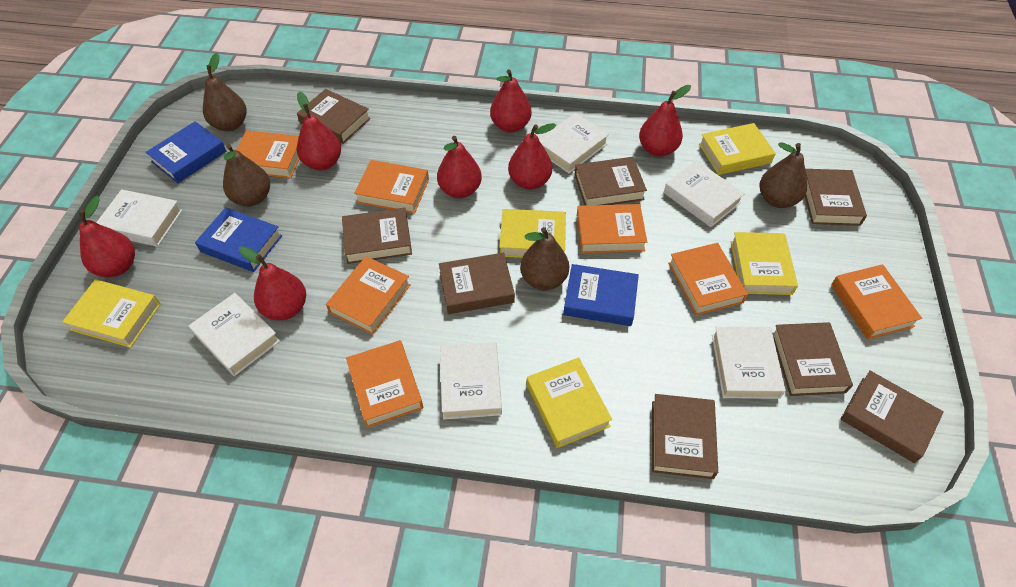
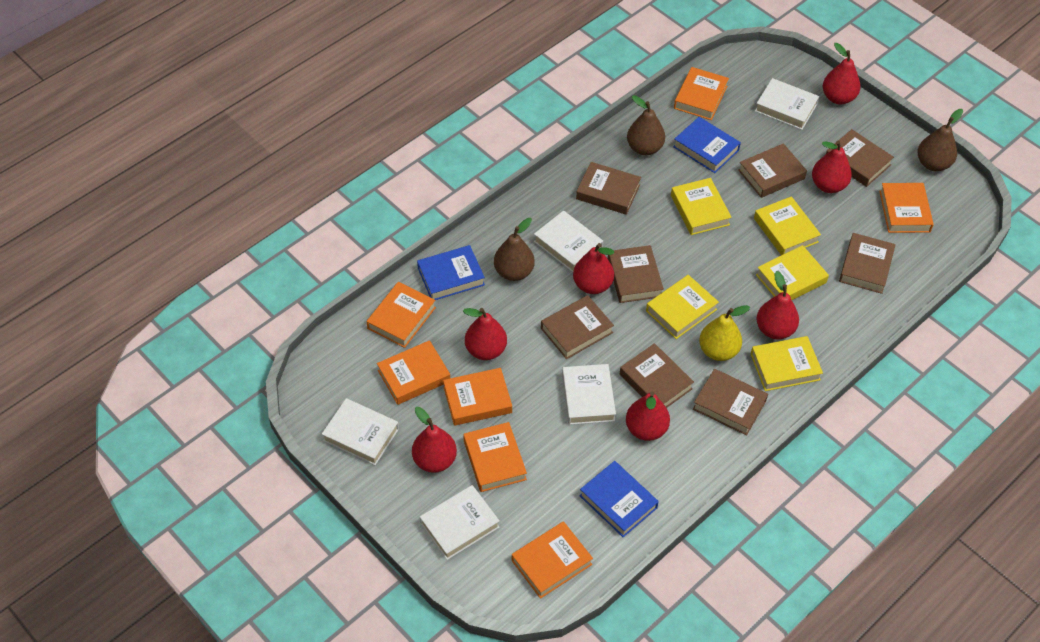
brown pear: [203,53,247,131] [223,144,270,206] [520,227,569,290] [760,142,807,208] = 4 -> [494,218,535,281] [627,95,665,155] [918,109,963,171] = 3
white book: [96,189,183,247] [189,293,280,376] [440,342,502,419] [539,113,609,174] [664,161,745,227] [712,327,786,399] = 6 -> [322,398,399,465] [420,485,500,560] [534,210,603,272] [562,364,616,425] [755,78,819,130] = 5
yellow pear: none = 0 -> [699,305,750,361] = 1

